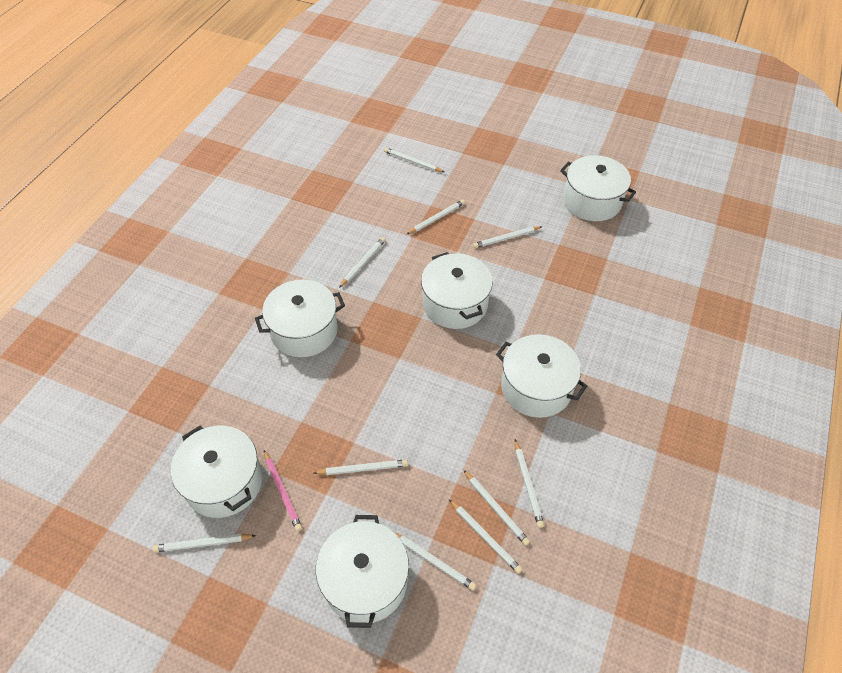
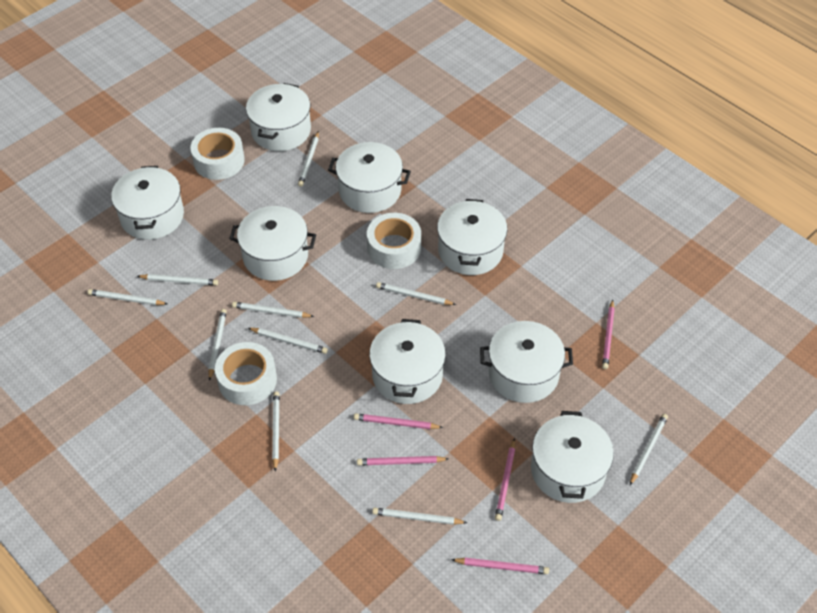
pink pencil: [264,450,302,531] = 1 -> [354,413,443,429] [357,456,449,465] [451,558,549,574] [495,438,515,521] [602,299,615,369] = 5
white pot: [171,426,262,518] [255,279,345,357] [316,515,409,628] [421,252,493,329] [496,334,587,418] [560,155,636,221] = 6 -> [111,166,184,240] [229,206,316,281] [246,83,311,151] [328,142,411,213] [369,319,446,404] [437,199,507,275] [480,321,573,403] [531,411,614,503] = 8
white tape: none = 0 -> [191,128,245,180] [215,342,277,405] [367,213,421,269] = 3

